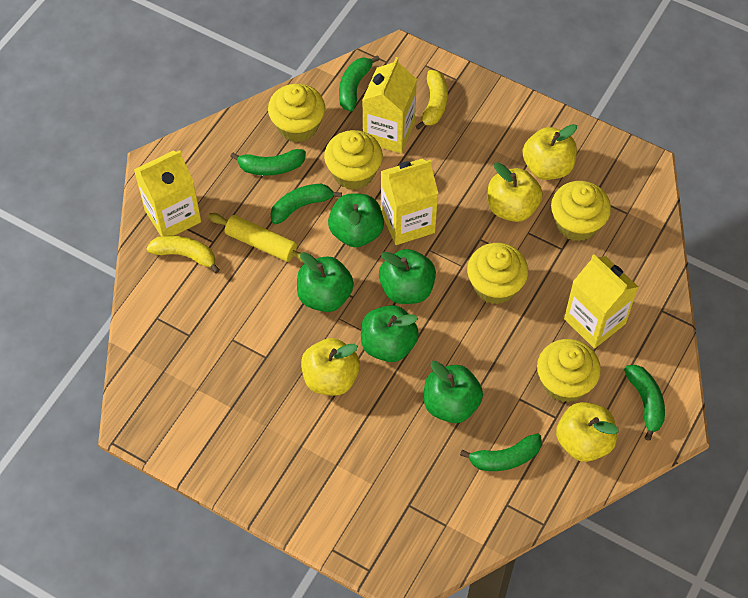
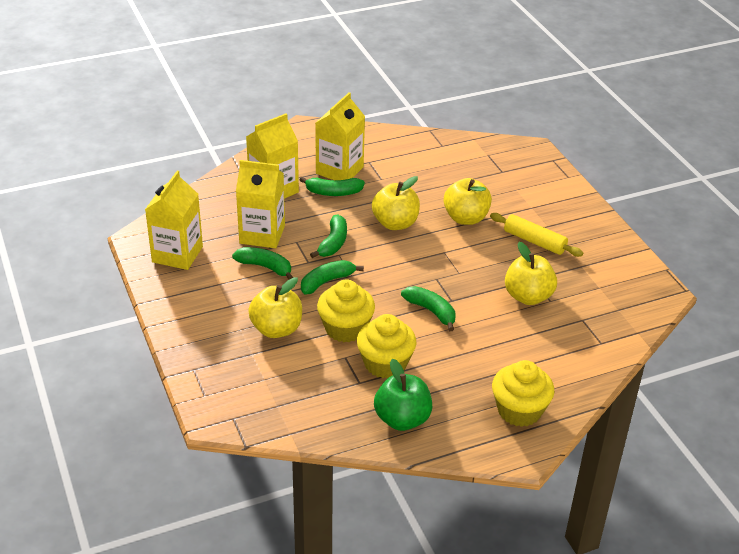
green apple: [297,252,354,312] [328,193,384,247] [361,305,419,362] [379,249,436,304] [424,361,483,423] = 5 -> [374,359,432,431] = 1
yellow banana: [147,235,220,273] [416,70,448,130] = 2 -> none = 0
yellow cupcake: [268,84,325,142] [324,130,383,190] [467,243,528,305] [537,339,601,402] [551,181,611,241] = 5 -> [317,279,375,342] [357,314,416,378] [492,360,554,427] = 3

